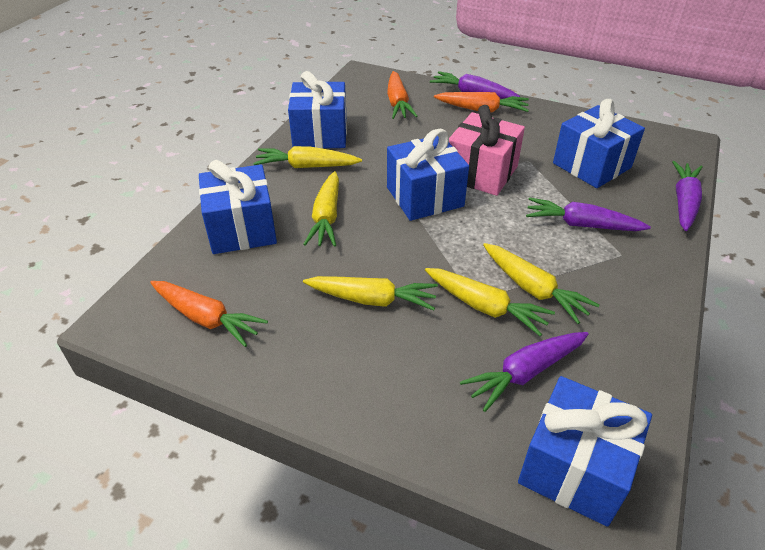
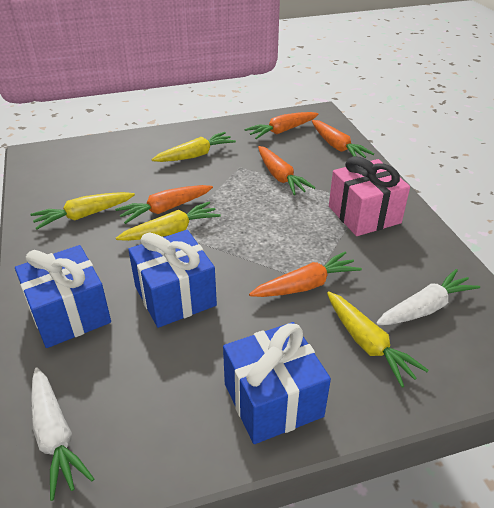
blue gift: [199,160,277,254] [288,71,347,149] [387,129,469,221] [518,376,652,527] [553,99,645,188] = 5 -> [15,245,111,348] [128,230,217,328] [223,322,331,444] = 3
orange carrot: [150,281,268,347] [387,71,418,119] [434,92,529,113] = 3 -> [115,185,213,224] [245,112,319,139] [249,251,362,297] [258,146,315,195] [312,120,374,158] = 5
purple carrot: [430,71,520,99] [460,332,589,412] [526,197,651,231] [672,161,702,231] = 4 -> none = 0
white carrot: none = 0 -> [31,368,94,501] [376,269,480,325] = 2
yellow carrot: [253,146,362,168] [303,171,339,247] [303,276,438,311] [425,268,555,337] [483,243,599,324] = 5 -> [30,192,135,229] [116,202,221,241] [151,132,236,162] [327,291,429,388] = 4

